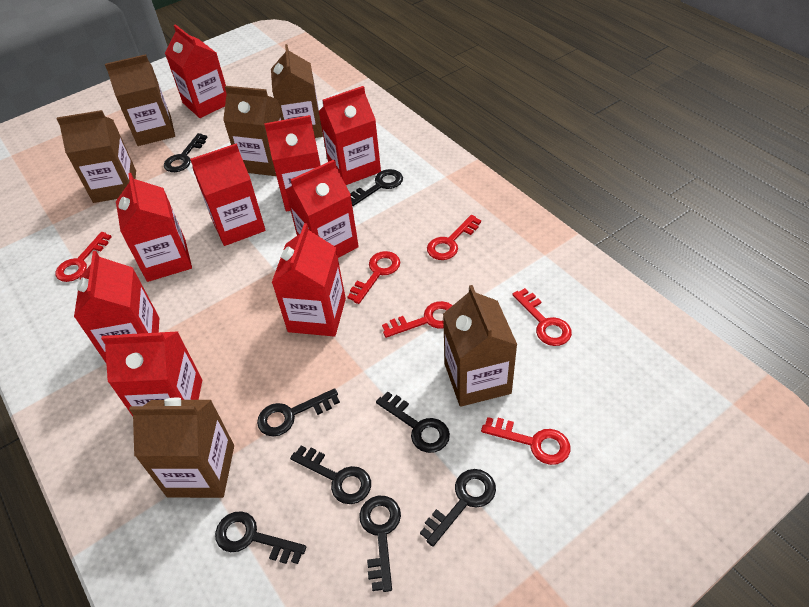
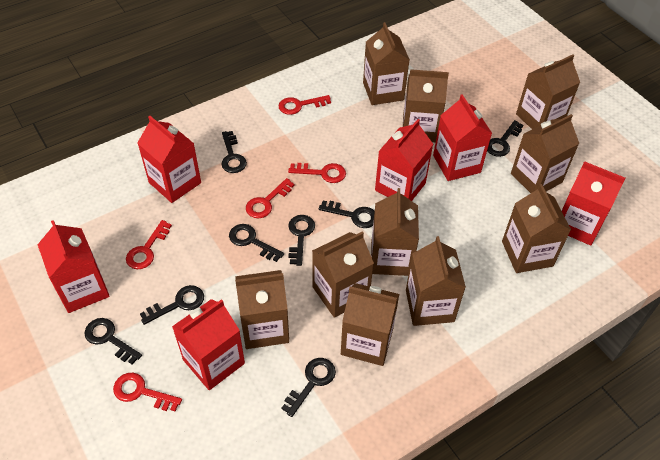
brown carton: [57,110,136,203] [105,54,175,146] [129,398,234,498] [223,86,283,176] [271,44,323,138] [443,285,517,407] = 6 -> [235,270,289,349] [312,231,374,318] [341,283,399,366] [363,22,410,105] [371,188,419,276] [403,69,449,142] [406,236,466,326] [502,184,571,273] [511,114,579,193] [516,55,580,129] = 10
red carton: [74,251,159,362] [101,331,202,416] [116,173,192,282] [165,24,227,118] [190,143,266,246] [264,115,321,211] [272,223,346,337] [285,160,359,258] [319,86,381,185] = 9 -> [38,220,110,313] [137,116,201,203] [172,299,245,390] [375,119,433,201] [433,94,492,181] [562,161,626,245] = 6
red key: [55,232,112,282] [347,251,400,304] [382,301,453,338] [427,215,481,260] [481,417,570,465] [513,288,572,346] = 6 -> [113,373,182,411] [126,220,172,269] [246,178,294,218] [278,95,331,115] [288,163,346,183] = 5

